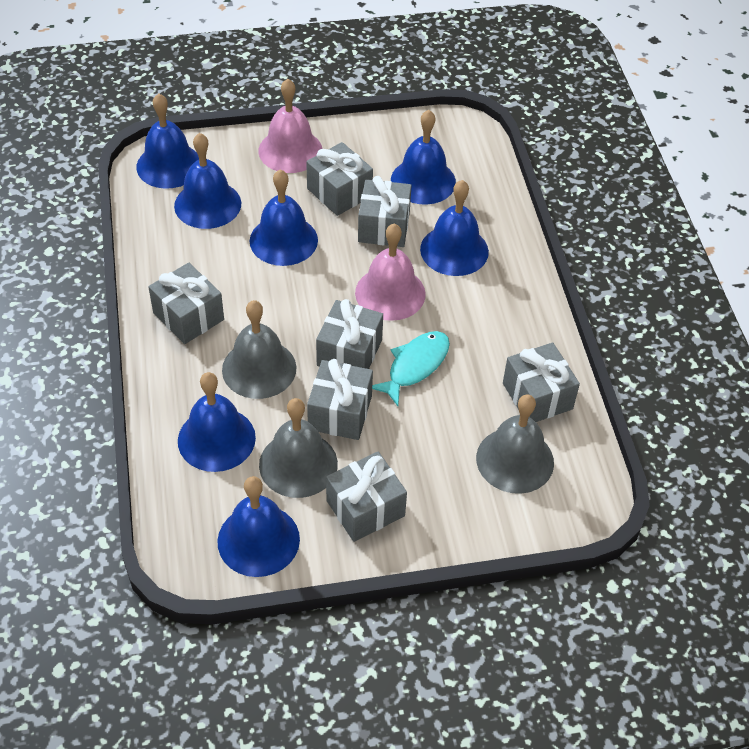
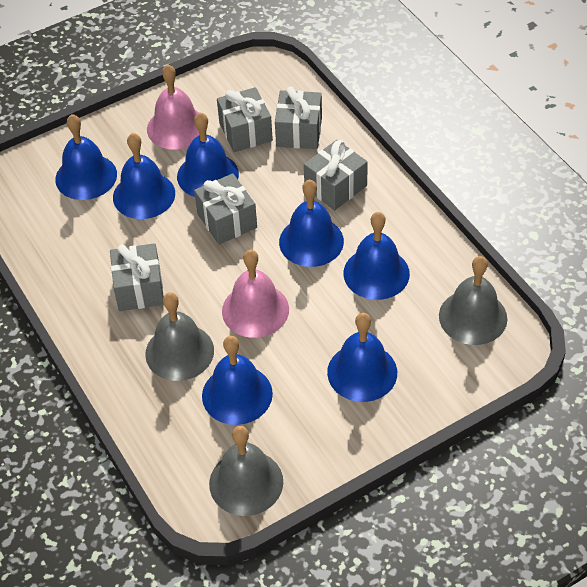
grey gift: [148,263,224,344] [306,142,373,216] [307,359,373,440] [316,299,383,369] [326,452,407,542] [358,176,412,247] [503,343,580,422] = 7 -> [110,243,164,311] [194,173,257,245] [217,87,273,152] [275,87,322,149] [304,140,368,210] = 5
turquoise fish: [372,331,450,406] = 1 -> none = 0

